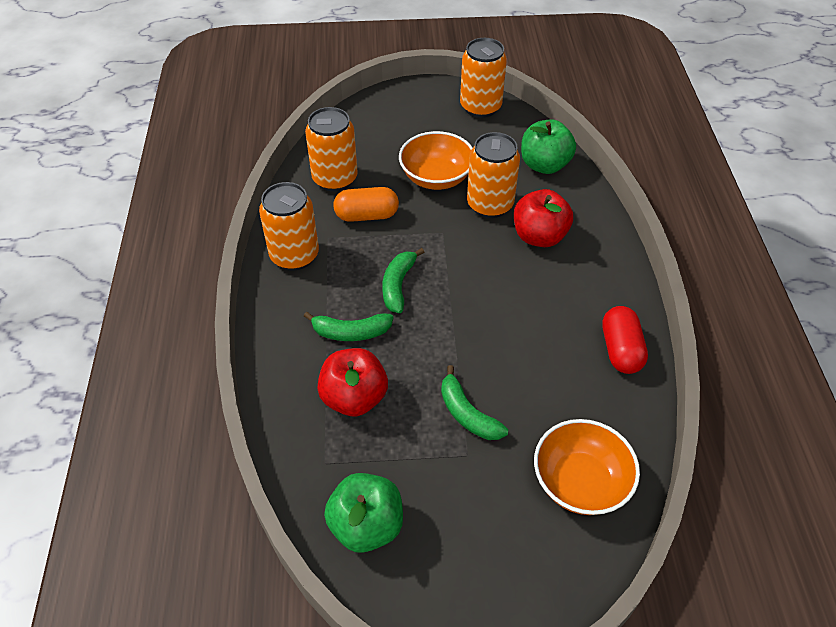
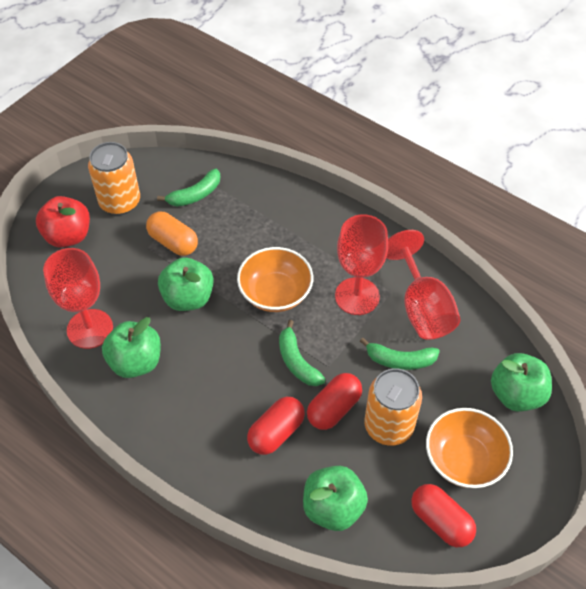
green apple: [324,473,403,553] [521,119,576,174] = 2 -> [102,317,161,378] [158,257,214,311] [303,466,368,531] [491,353,552,412] = 4
orange can: [259,182,319,271] [305,107,358,192] [460,38,507,118] [467,132,520,218] = 4 -> [88,142,140,215] [364,368,422,446] = 2
red apple: [317,348,388,416] [514,189,573,247] = 2 -> [36,196,90,248] = 1
red capsule: [602,306,648,374] = 1 -> [247,397,305,455] [307,373,362,430] [411,484,476,547] = 3
red goblet: none = 0 -> [43,248,113,349] [335,214,388,315] [386,230,461,340] = 3

